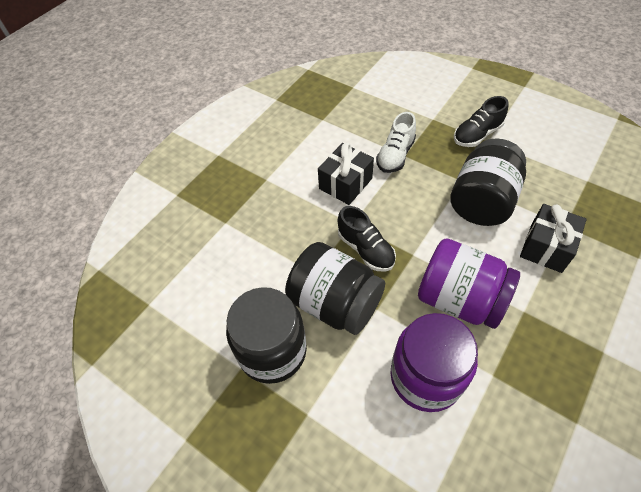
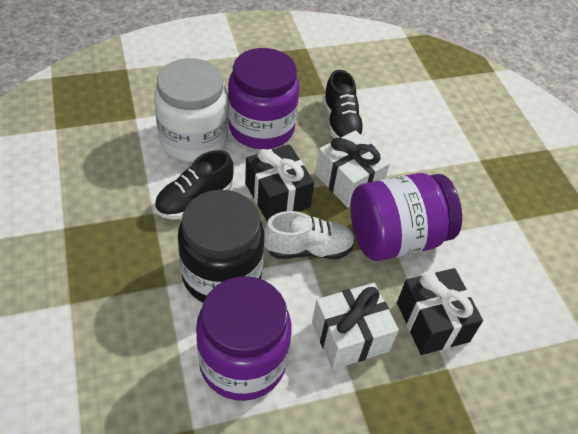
black jar: [226,287,307,384] [285,242,385,335] [450,138,526,226] = 3 -> [178,190,265,303] = 1
purple jar: [390,313,478,412] [418,239,520,329] = 2 -> [196,276,292,401] [228,48,300,149] [350,173,462,261] = 3
white gift: none = 0 -> [312,283,399,370] [315,130,390,208] = 2
white jar: none = 0 -> [154,58,228,162] = 1

